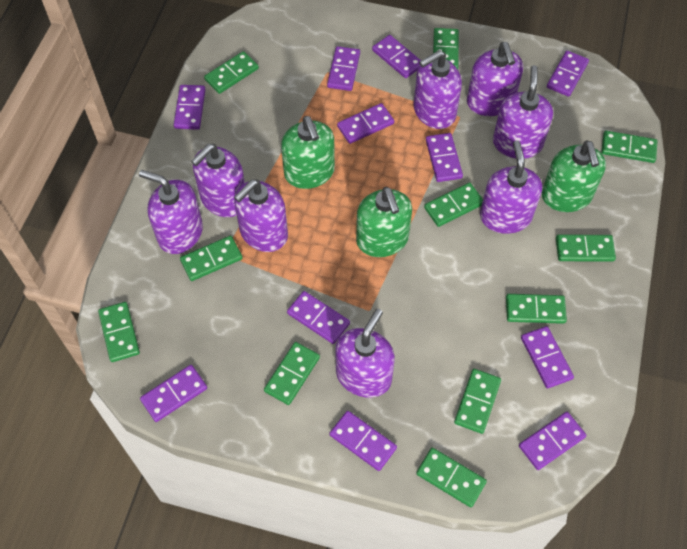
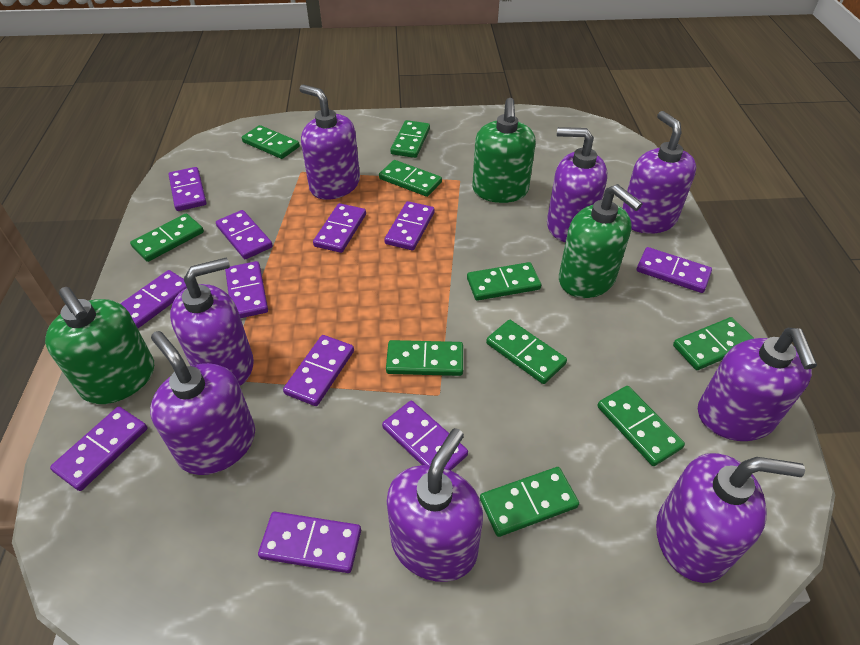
green domino: [98,302,140,362] [180,236,242,281] [204,51,259,94] [264,342,320,405] [416,448,487,507] [424,182,483,227] [433,28,459,69] [454,369,501,434] [506,294,567,324] [556,235,616,262] [601,131,658,163] = 11 -> [130,214,204,262] [242,125,300,159] [379,160,442,197] [386,340,463,376] [390,120,430,158] [467,262,541,301] [480,467,579,537] [486,320,567,384] [597,386,685,466] [673,317,754,370] = 10

